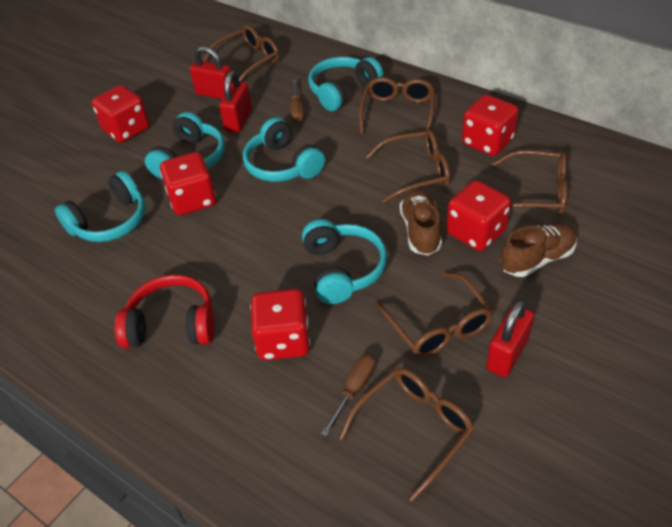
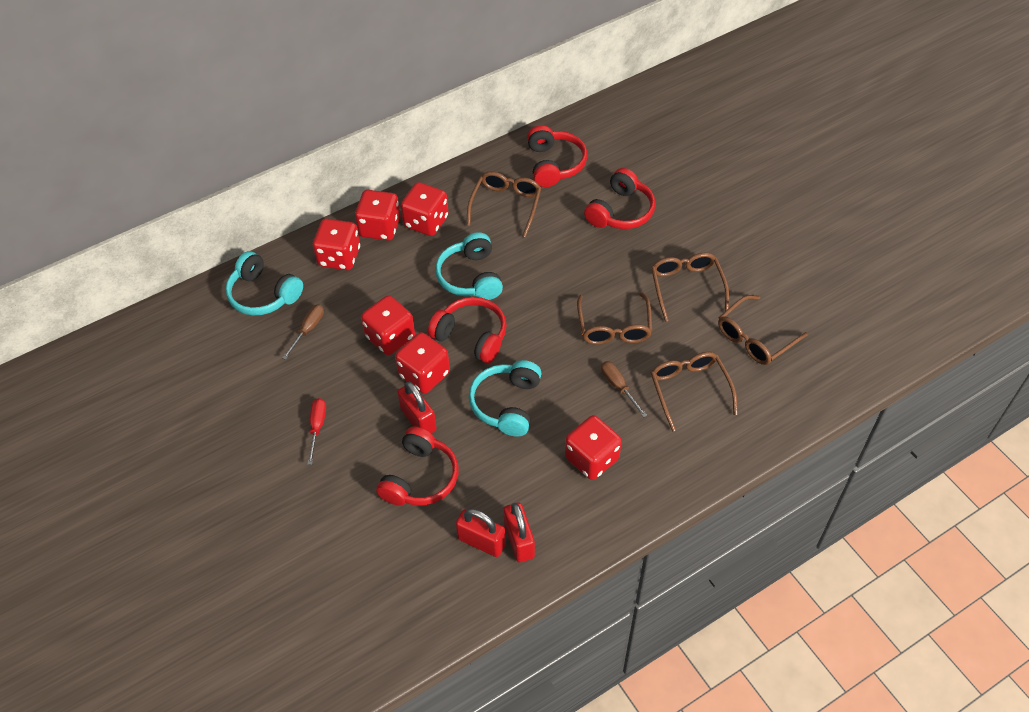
brown glasses: [203,25,279,82] [339,368,475,502] [359,77,435,138] [365,129,450,203] [375,272,493,358] [492,150,568,214] = 6 -> [467,171,541,238] [577,292,652,345] [651,253,729,322] [651,352,738,432] [718,295,808,365] = 5
brown shoe: [400,189,442,255] [500,223,577,277] = 2 -> none = 0
red dice: [92,85,149,143] [160,152,216,215] [250,289,310,360] [446,180,511,251] [462,95,519,156] = 5 -> [313,219,360,270] [355,190,400,240] [361,295,415,355] [395,332,450,394] [400,182,449,236] [565,415,622,480] = 6
red headphones: [114,275,215,348] = 1 -> [376,427,459,506] [428,297,507,363] [527,125,587,187] [584,168,655,229] = 4
red screwdriver: none = 0 -> [307,398,326,465] = 1
turquoise headphones: [55,171,146,242] [145,112,225,179] [243,117,325,182] [302,219,387,304] [308,57,384,111] = 5 -> [225,251,303,316] [435,232,503,300] [469,360,542,437] = 3

